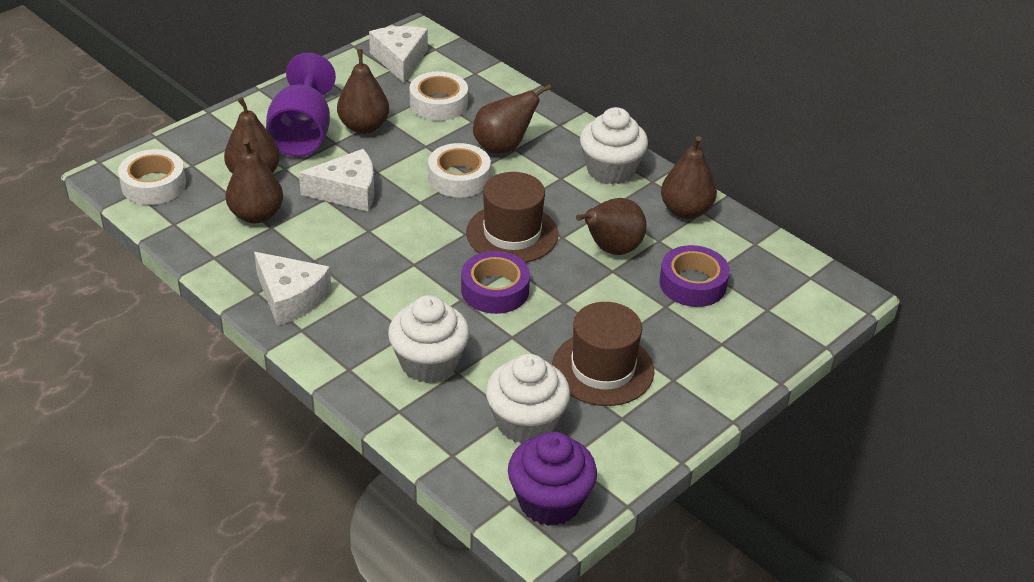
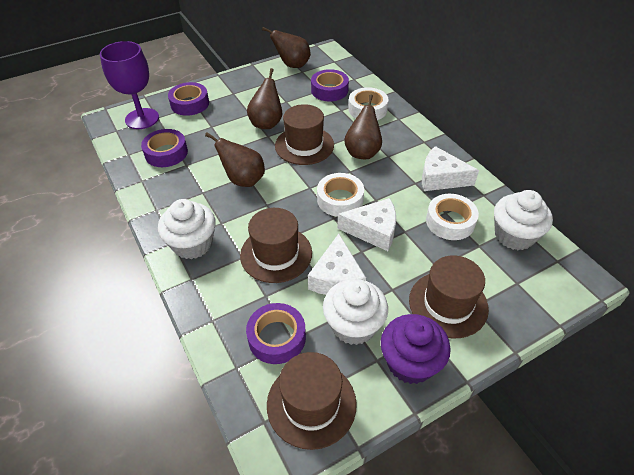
brown hat: [466,172,558,263] [552,302,654,406] = 2 -> [240,208,312,283] [267,352,357,450] [275,104,334,165] [409,255,489,339] = 4
brown pear: [224,97,280,174] [225,139,283,223] [337,49,389,134] [473,84,552,153] [576,198,647,255] [661,136,717,219] = 6 -> [205,132,265,187] [247,68,282,129] [262,27,311,68] [344,95,382,159] = 4
purple tape: [461,251,530,314] [659,245,730,307] = 2 -> [141,129,188,167] [168,82,209,116] [246,303,306,364] [311,69,349,101] = 4

